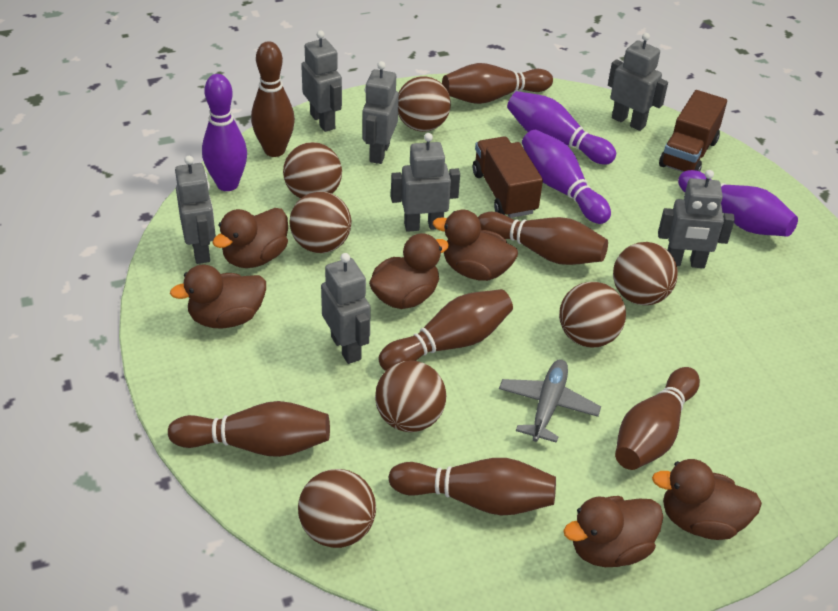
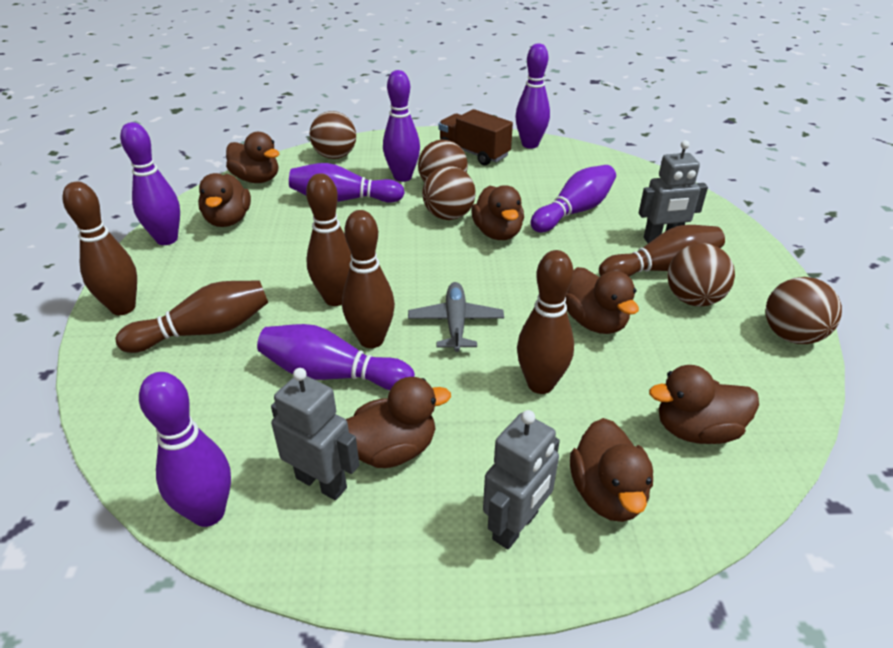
brown ball: [283,142,342,199] [290,191,351,253] [298,469,376,548] [375,361,446,432] [398,76,451,132] [559,282,626,347] [613,242,678,305] = 7 -> [310,111,356,159] [418,140,468,182] [422,166,476,220] [668,243,735,306] [765,277,842,344] = 5
brown bowling pin: [168,401,330,457] [251,41,295,157] [378,289,513,371] [388,458,556,516] [442,63,553,104] [478,212,608,265] [615,367,700,470] = 7 -> [62,181,137,315] [116,280,268,353] [306,174,352,306] [342,210,395,348] [517,250,574,394] [599,225,725,277] = 6
brown duck: [170,265,266,328] [212,208,288,268] [369,233,449,309] [433,210,518,281] [563,496,663,567] [652,459,762,540] = 6 -> [198,173,251,227] [226,132,279,183] [346,377,451,468] [471,185,524,240] [565,267,639,334] [570,418,653,522] [649,365,759,444] = 7
brown truck: [473,136,543,218] [659,90,727,172] = 2 -> [438,109,513,166] = 1
grey robot: [175,156,216,264] [301,30,342,132] [321,253,371,364] [362,61,399,164] [391,133,460,232] [608,33,668,131] [658,170,735,268] = 7 -> [271,368,360,500] [483,410,560,550] [639,140,708,243] = 3
purple bowling pin: [202,74,247,191] [507,91,616,165] [522,130,611,224] [678,170,798,237] = 4 -> [120,122,180,245] [139,372,231,527] [257,324,415,390] [289,163,405,203] [383,70,420,182] [515,43,550,149] [530,165,616,232] = 7

